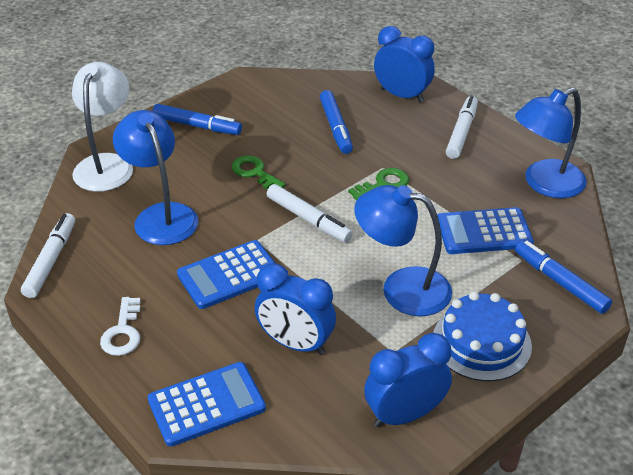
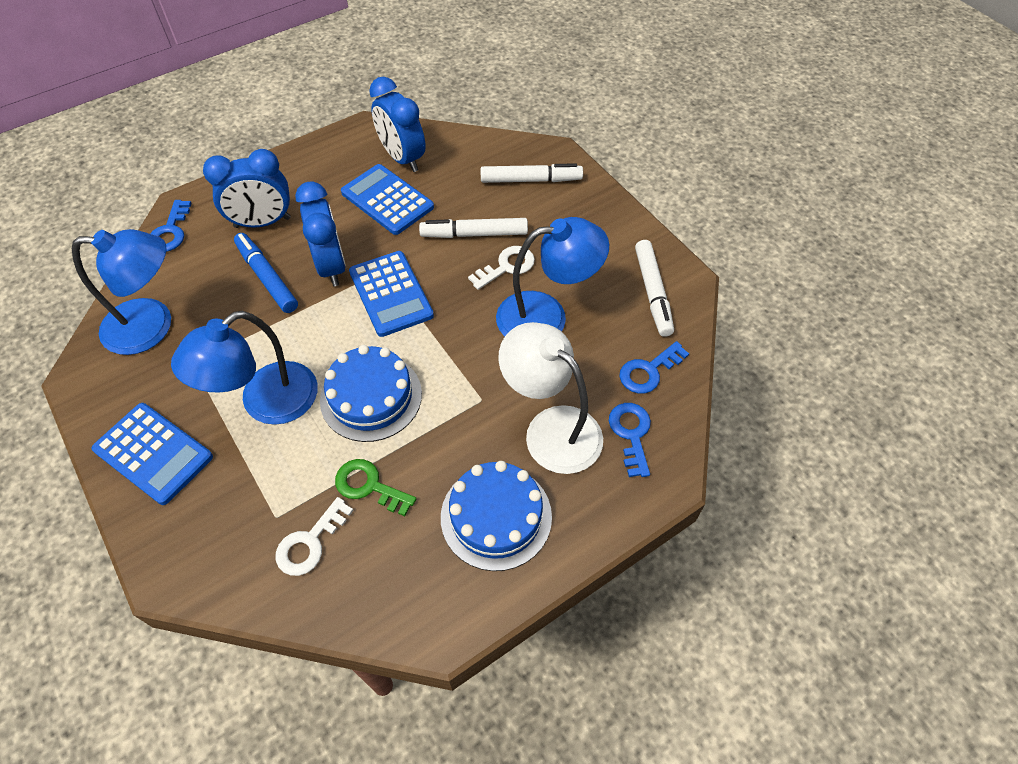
blue cake: [433,292,532,381] = 1 -> [320,345,422,442] [441,461,552,571] = 2
blue key: none = 0 -> [150,200,192,252] [609,403,651,477] [619,341,689,394] = 3
blue marker: [152,104,242,135] [320,90,353,154] [515,240,612,314] = 3 -> [234,233,298,313] = 1
green key: [231,156,286,189] [348,168,409,200] = 2 -> [335,459,416,516] = 1
white key: [100,297,141,356] = 1 -> [276,497,354,576] [468,246,535,290] = 2

